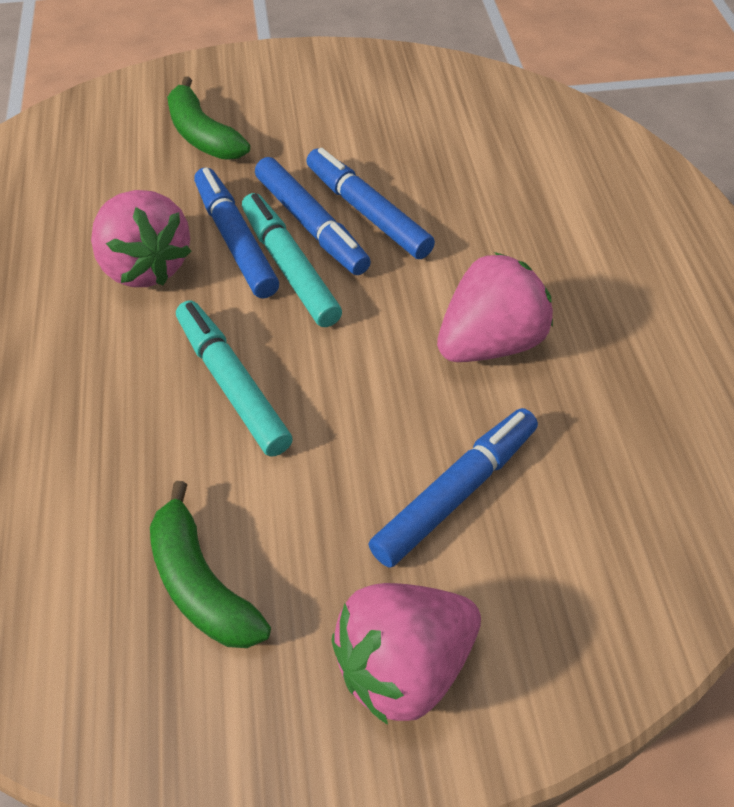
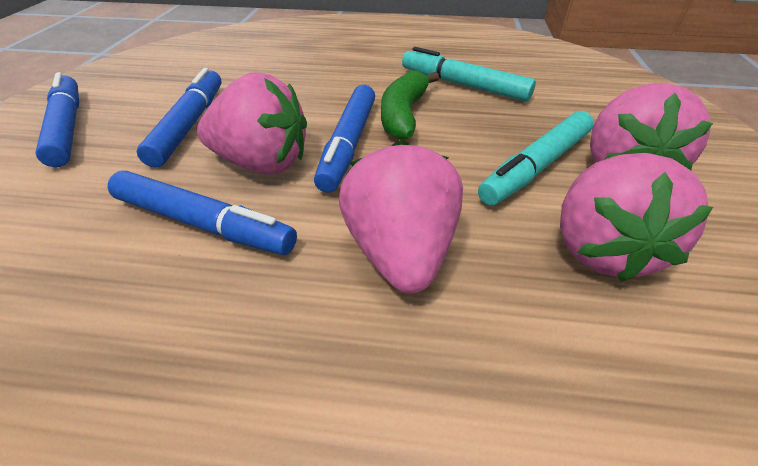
green banana: [150,481,271,648] [167,77,250,160] = 2 -> [381,70,439,140] = 1
pink strawberry: [91,190,191,287] [331,583,481,725] [437,252,553,362] = 3 -> [197,72,307,175] [339,140,463,293] [560,153,713,282] [590,83,713,170] = 4

